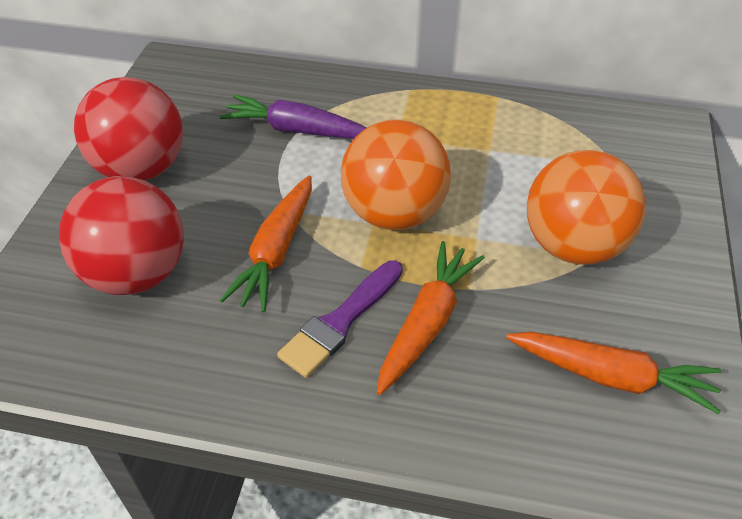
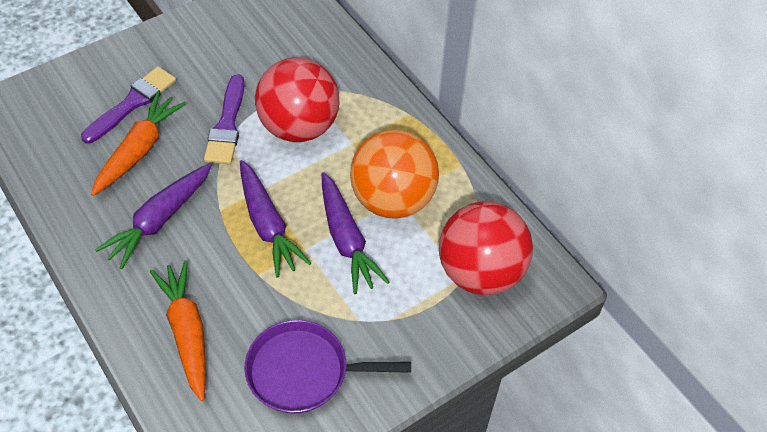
orange ball: [341,119,451,230] [527,150,646,265] = 2 -> [350,130,439,219] = 1
orange carrot: [220,175,312,312] [377,241,485,395] [506,332,721,414] = 3 -> [91,92,186,196] [150,260,206,401] = 2
purple brush: [277,260,403,378] = 1 -> [81,66,176,143] [204,74,245,164] = 2
purple carrot: [220,94,367,139] = 1 -> [95,163,212,269] [240,160,311,278] [322,172,389,294] = 3
purple pan: none = 0 -> [244,320,411,413] = 1

